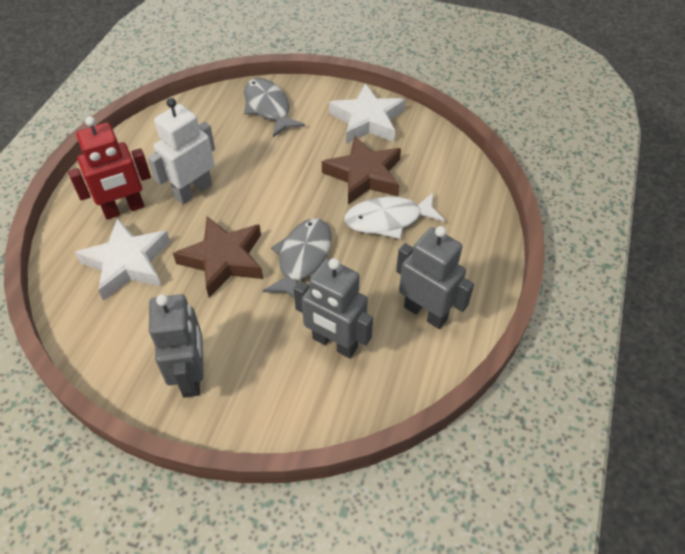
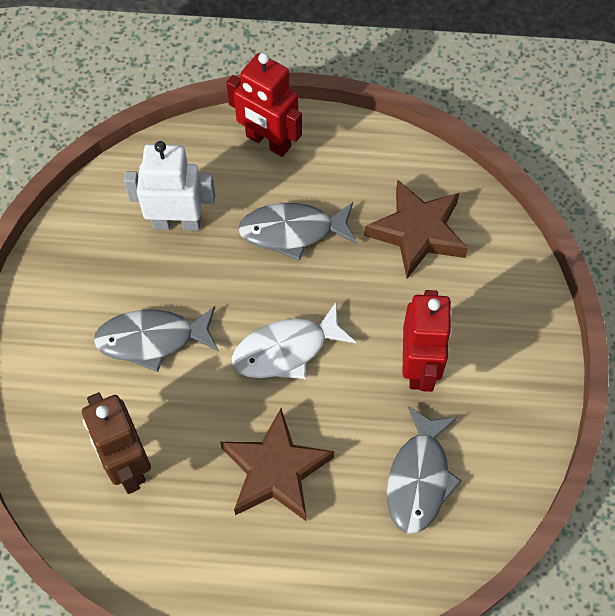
brown robot: none = 0 -> [82,392,151,494] = 1
grey fish: [244,78,305,137] [263,218,332,298] = 2 -> [94,306,219,372] [238,202,357,261] [387,406,462,534] = 3
grey robot: [149,294,204,398] [294,258,373,358] [396,226,474,329] = 3 -> none = 0
red robot: [68,116,151,220] = 1 -> [226,53,302,157] [402,290,452,392] = 2
white star: [75,218,170,301] [329,83,405,144] = 2 -> none = 0

